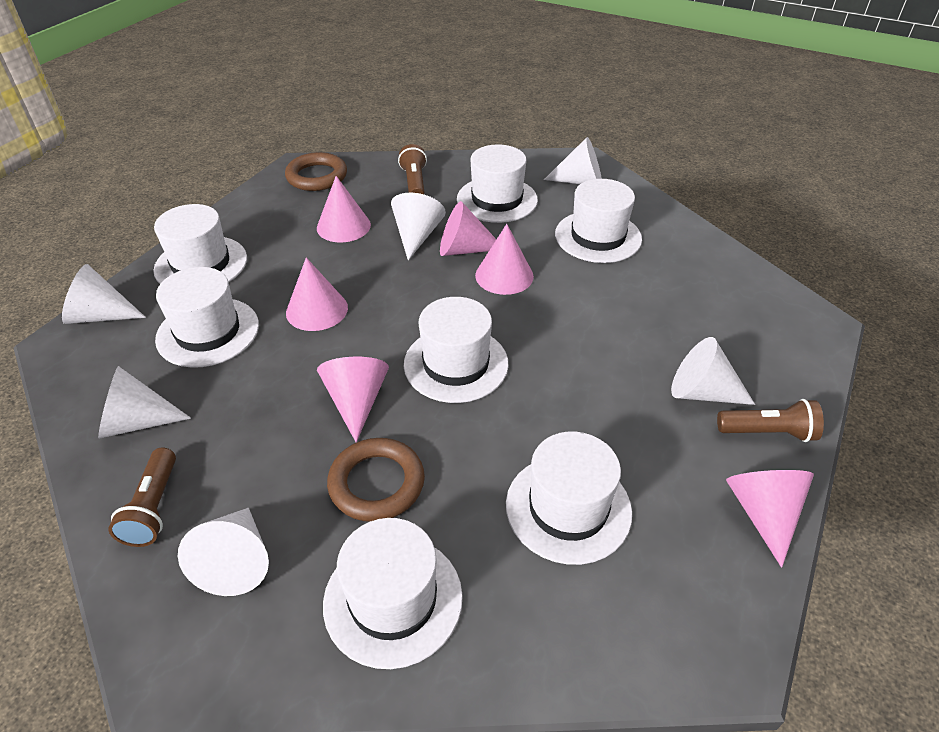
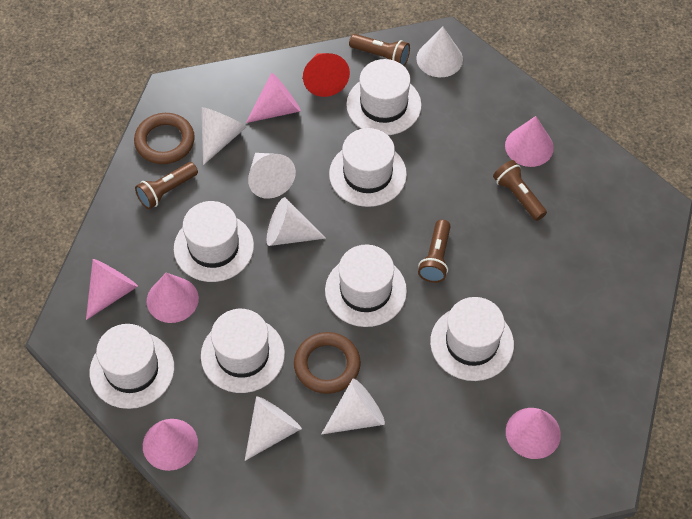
brown flashlight: [108,447,176,547] [398,144,427,194] [717,399,824,442] = 3 -> [135,162,198,209] [349,34,410,66] [418,220,451,283] [493,160,547,221] = 4
red cone: none = 0 -> [303,53,350,97] = 1

